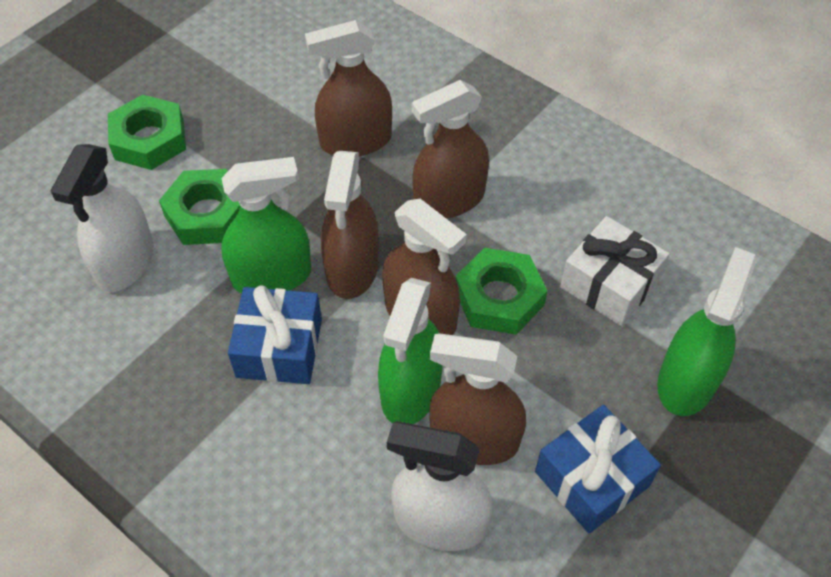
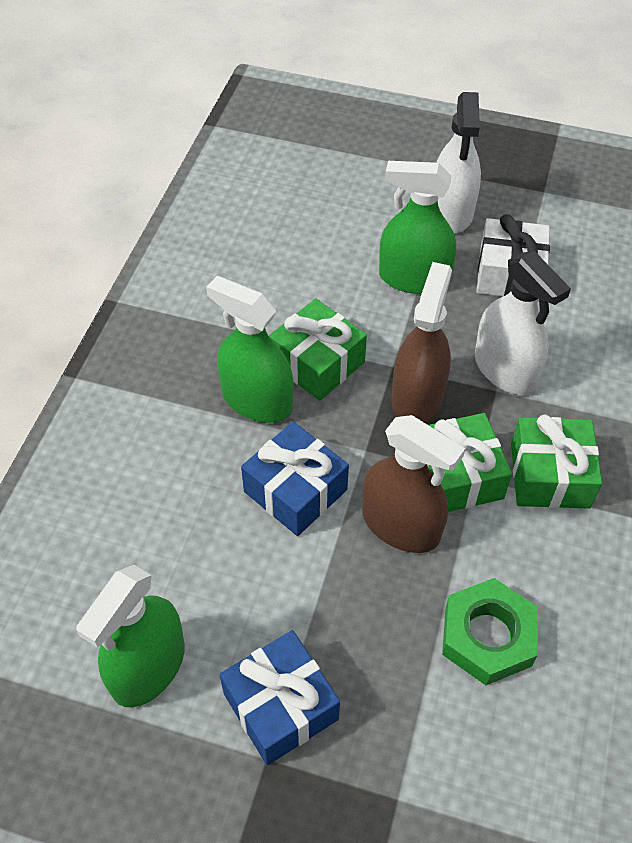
brown spray bottle: [305,20,392,157] [321,151,379,299] [382,199,467,335] [412,80,489,219] [429,333,526,465] = 5 -> [362,415,465,553] [392,262,452,423] = 2
green gift: none = 0 -> [269,299,367,401] [427,413,512,512] [511,415,602,509] = 3
green nut: [108,95,186,170] [159,169,240,245] [456,248,547,335] = 3 -> [442,578,538,685] = 1

